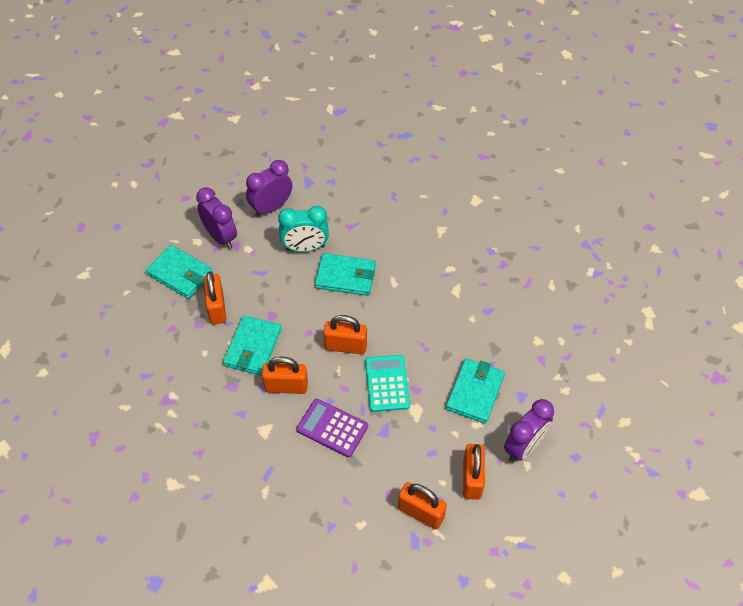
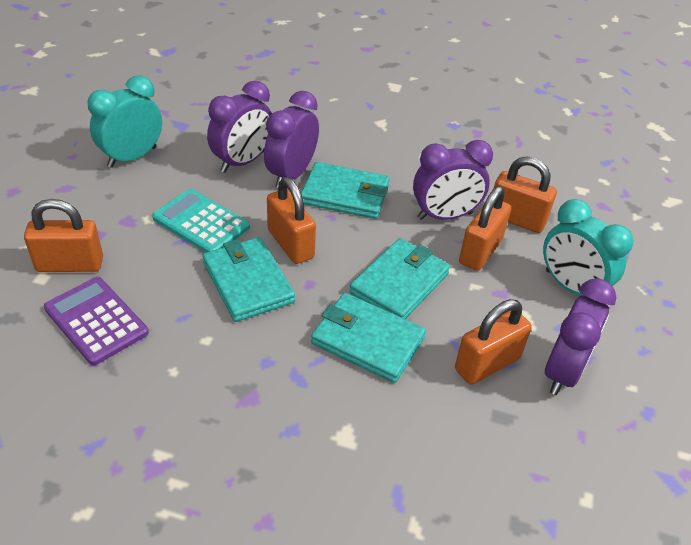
purple clock: [196,187,237,249] [246,160,292,217] [504,399,554,462] = 3 -> [207,80,272,173] [264,91,319,187] [413,140,493,220] [545,278,617,395] = 4
turquoise clock: [278,206,329,252] = 1 -> [87,75,162,168] [543,199,634,296] = 2

